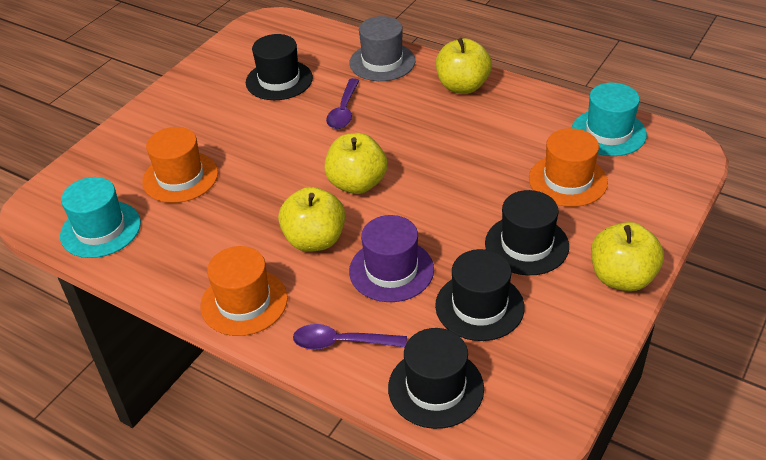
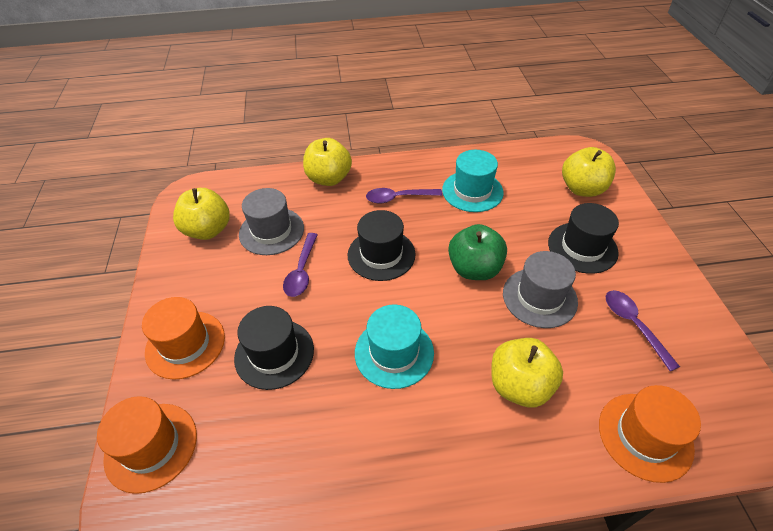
black hat: [246,34,313,100] [388,328,484,429] [435,249,525,341] [485,190,569,275] = 4 -> [234,306,314,390] [348,210,416,281] [548,203,619,274] = 3
green apple: none = 0 -> [448,224,507,280] = 1
grey hat: [349,16,415,81] = 1 -> [239,188,304,255] [503,251,578,328] = 2
purple hat: [349,215,434,302] = 1 -> none = 0
purple spoon: [293,324,407,350] [326,78,359,129] = 2 -> [283,233,318,297] [366,188,443,204] [606,290,680,371] = 3

